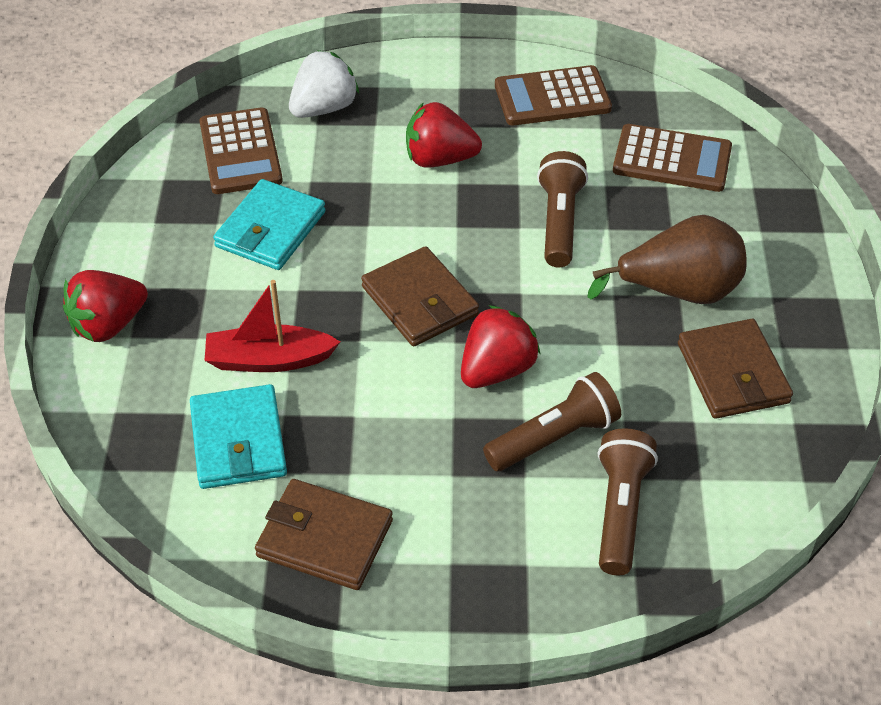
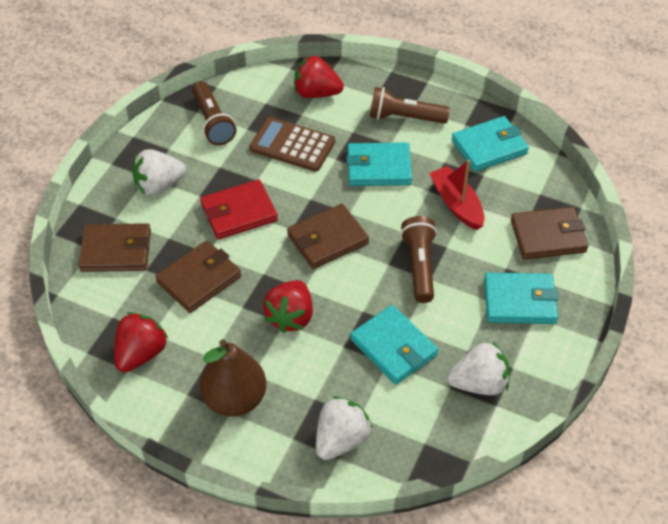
brown calculator: [199,107,283,194] [495,65,612,125] [613,124,732,192] = 3 -> [249,117,335,172] = 1
brown wallet: [255,479,393,590] [361,246,479,346] [678,319,793,419] = 3 -> [78,223,151,272] [155,240,241,313] [287,204,369,269] [511,207,588,260] = 4
red wallet: none = 0 -> [200,179,278,240] = 1
turquoise wallet: [190,384,287,489] [213,179,326,270] = 2 -> [346,142,412,186] [350,305,438,385] [452,116,529,172] [484,272,559,324] = 4
white strawberry: [289,50,359,118] = 1 -> [132,149,186,195] [316,396,373,460] [447,342,510,395] = 3

